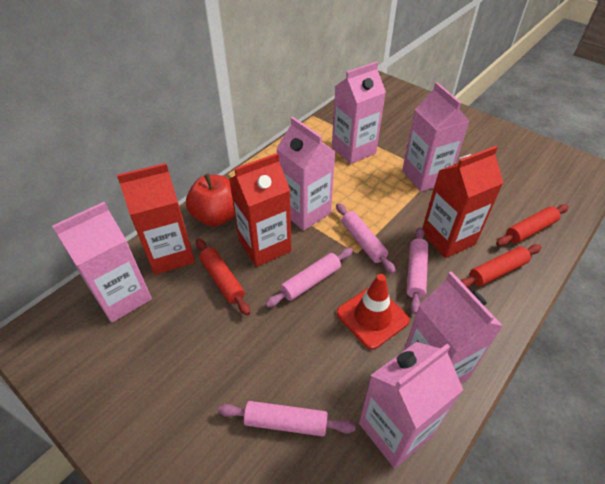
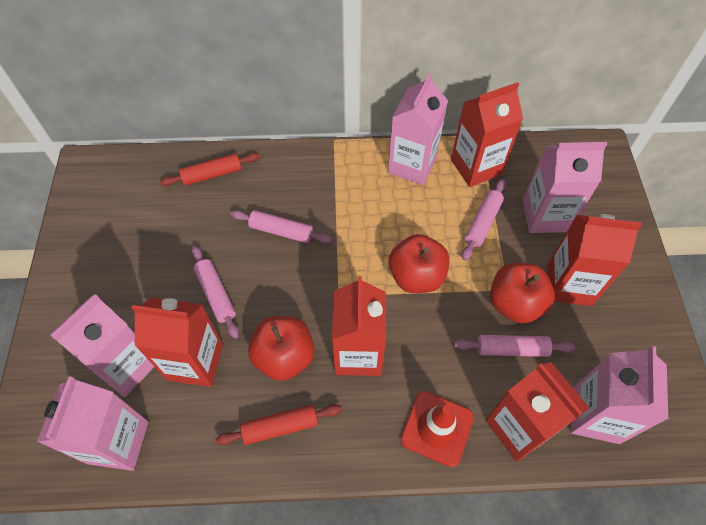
pink carton: [52,202,152,323] [276,117,336,231] [332,61,386,164] [359,342,463,468] [402,82,469,192] [404,271,503,383] = 6 -> [37,377,149,471] [50,294,154,397] [388,73,448,185] [523,142,607,233] [571,346,668,444] = 5
red apple: [186,174,235,227] = 1 -> [248,316,315,381] [389,234,449,293] [490,263,555,324] = 3
red carton: [117,163,195,275] [229,153,292,267] [422,146,504,258] = 3 -> [132,297,223,387] [332,276,386,376] [451,82,523,187] [486,362,590,462] [548,214,642,306] = 5
red rolling pin: [196,238,250,316] [460,244,542,288] [496,204,569,246] = 3 -> [160,153,260,186] [215,404,342,445] = 2

